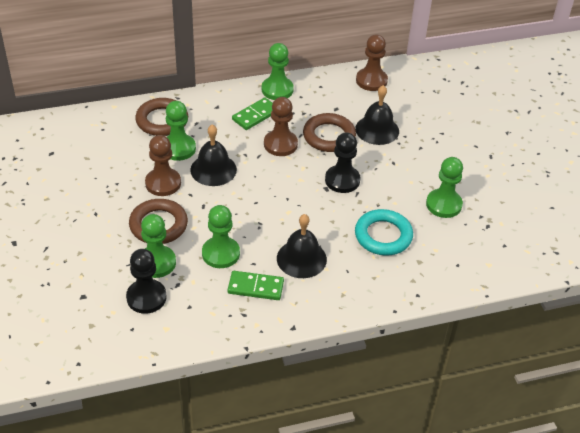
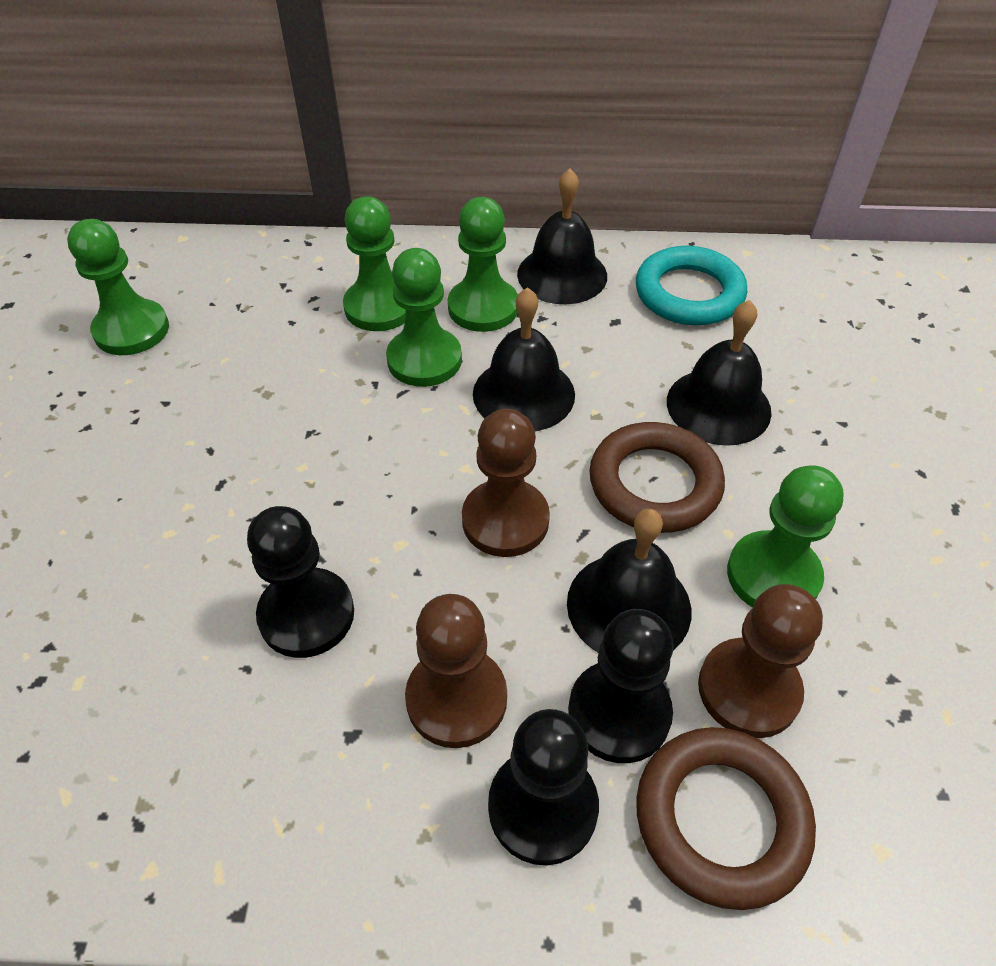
black bell: [190,124,237,186] [277,214,327,278] [355,85,399,145] = 3 -> [473,287,575,431] [517,169,607,304] [567,509,691,653] [667,300,772,446] = 4
black pawn: [126,249,167,314] [325,132,360,193] = 2 -> [247,506,354,658] [488,709,599,865] [568,609,673,763] = 3
brown ring: [129,199,188,244] [135,98,188,136] [303,113,356,152] = 3 -> [589,422,725,533] [636,727,816,910] = 2
green domino: [228,271,284,300] [232,98,273,130] = 2 -> none = 0

